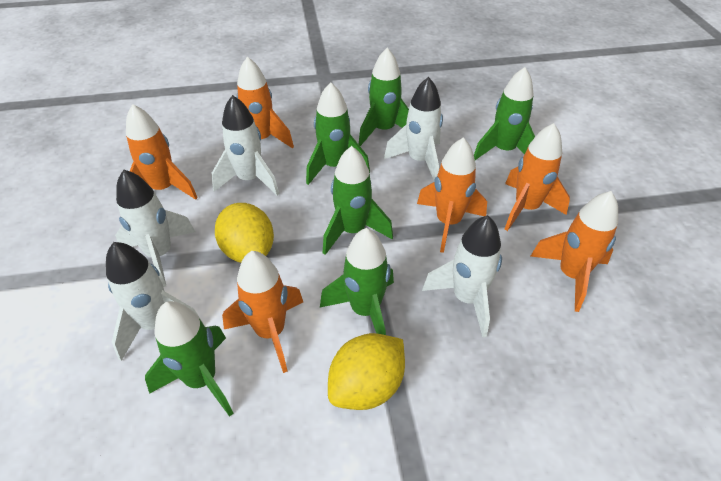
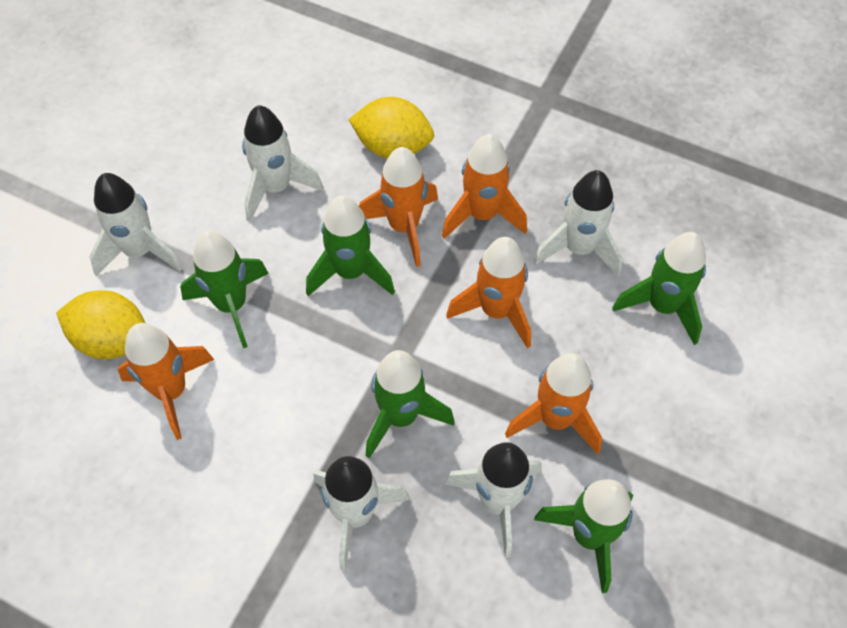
green rocket: [145,301,234,417] [306,82,370,185] [320,228,394,335] [323,146,393,255] [359,48,409,146] [474,67,535,160] = 6 -> [180,230,269,348] [306,195,395,296] [366,350,455,459] [534,479,634,593] [612,232,706,345] = 5
orange rocket: [126,104,198,200] [222,251,303,373] [236,57,294,148] [417,137,487,253] [504,123,570,231] [531,191,618,312] = 6 -> [118,323,214,440] [359,147,438,267] [442,134,527,239] [446,237,531,348] [505,353,602,454] = 5

